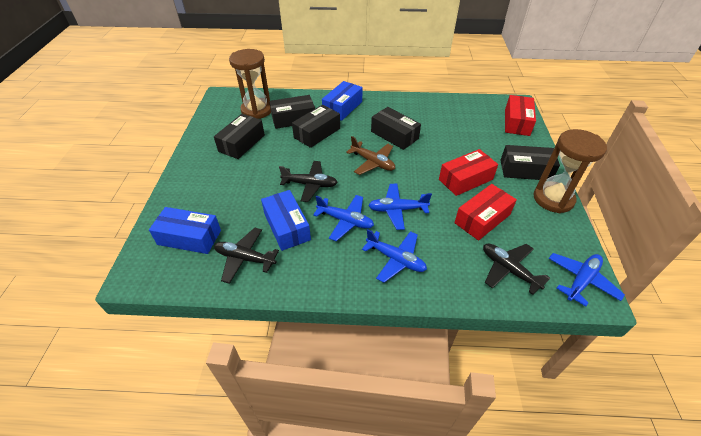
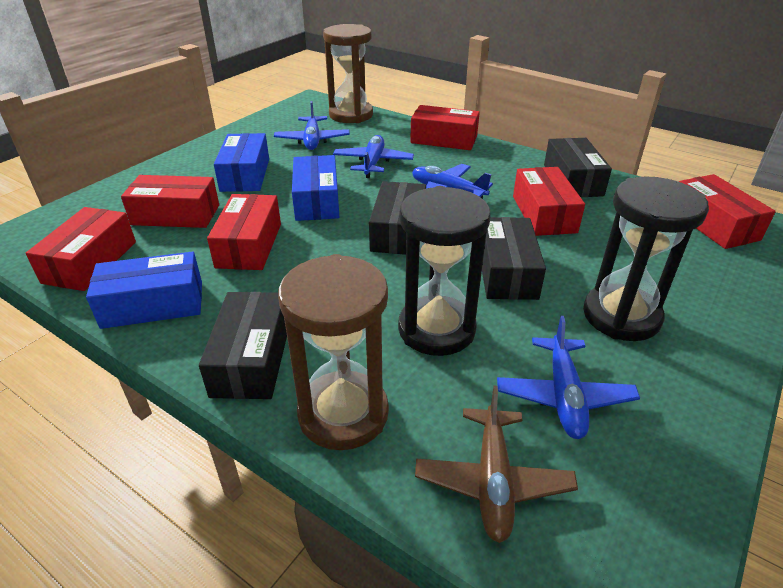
black box: [214,114,265,159] [269,95,315,129] [292,105,340,148] [371,107,421,150] [500,145,560,180] = 5 -> [199,292,287,399] [369,181,426,255] [482,217,546,300] [544,138,612,197] = 4
black hourglass: none = 0 -> [398,186,491,356] [583,176,709,341] = 2
black plane: [214,228,279,284] [279,161,338,202] [483,243,551,295] = 3 -> none = 0
red box: [439,149,498,196] [454,184,517,241] [505,95,536,136] = 3 -> [26,207,136,291] [121,175,219,228] [207,194,281,270] [410,105,480,150] [513,167,585,236] [679,174,776,249] = 6

